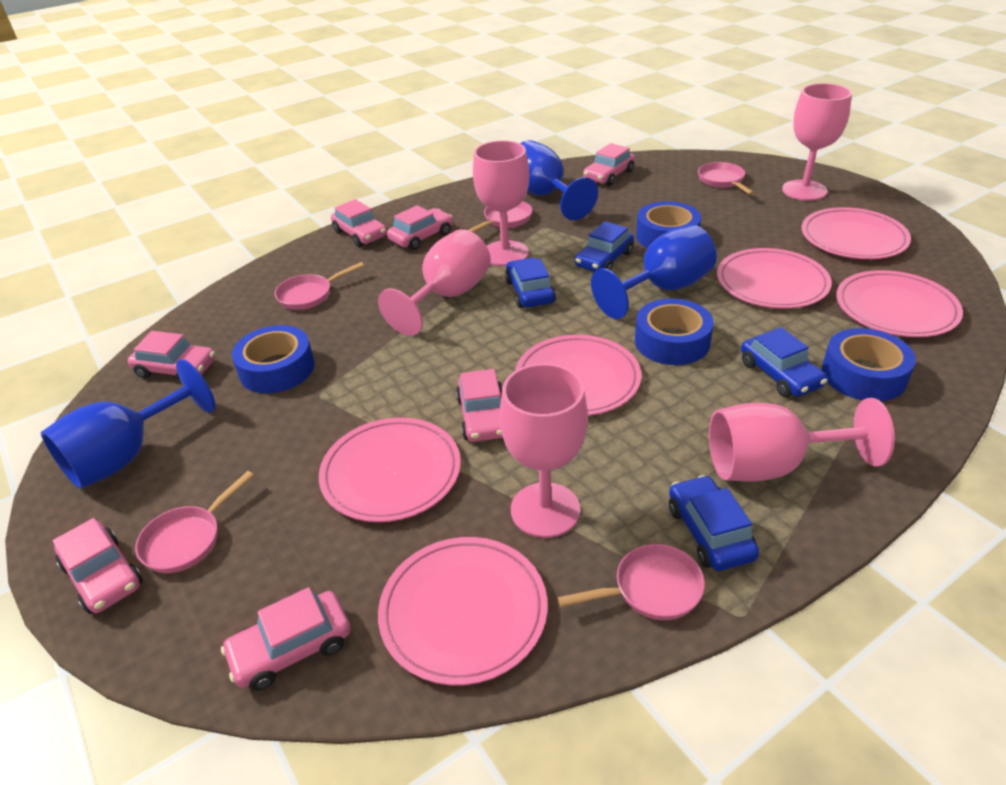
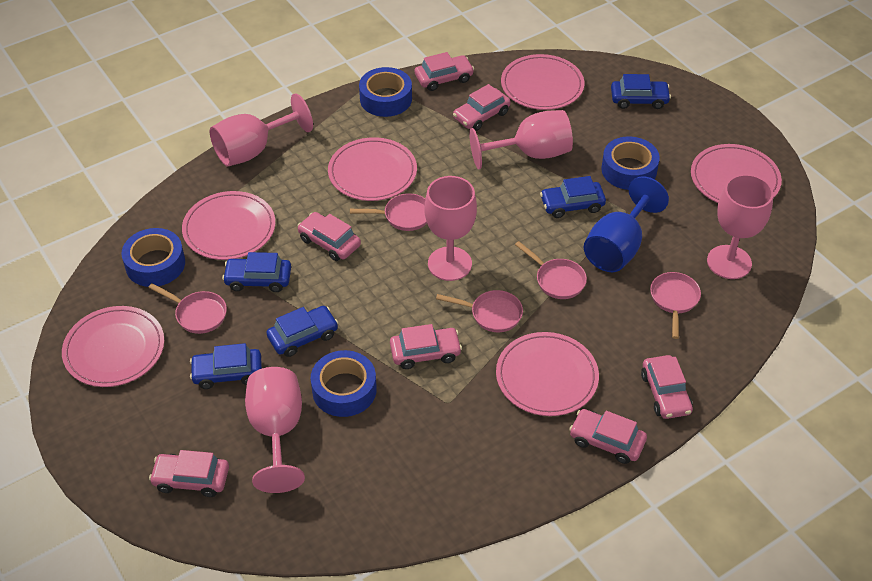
blue car: [505,258,556,308] [575,221,634,272] [669,475,759,571] [741,327,827,397] = 4 -> [190,343,262,389] [222,252,291,292] [266,306,338,357] [540,176,606,218] [611,74,671,109] = 5
blue goblet: [41,359,215,489] [520,140,598,220] [591,225,717,319] = 3 -> [584,176,669,272] = 1

